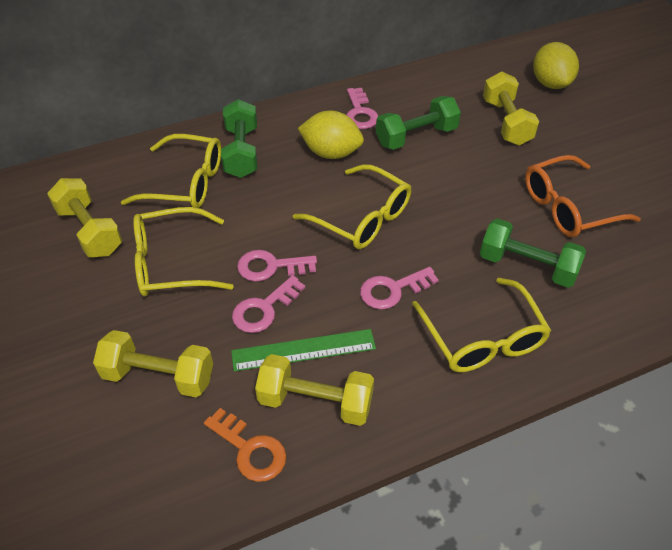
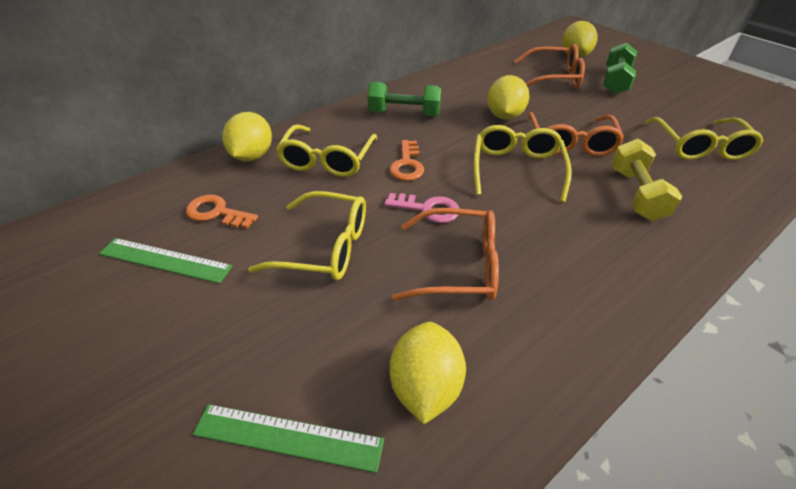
green dumbbell: [221,99,257,178] [376,96,461,150] [480,219,586,288] = 3 -> [367,82,441,116] [603,42,637,94] = 2
green ruler: [231,329,376,372] = 1 -> [99,238,232,284] [193,404,384,473] = 2
orange glasses: [525,155,641,237] = 1 -> [392,208,499,301] [514,44,585,88] [527,112,624,156] = 3
orange key: [204,408,286,482] = 1 -> [186,195,258,229] [389,140,424,181] = 2
pink key: [232,275,305,333] [237,250,317,282] [346,88,378,129] [360,267,439,309] = 4 -> [384,193,459,223] = 1
yellow dumbbell: [47,178,122,257] [93,330,213,397] [255,354,374,426] [483,72,539,145] = 4 -> [611,139,682,221] = 1
yellow lemon: [298,110,364,159] [533,42,579,89] = 2 -> [222,112,272,161] [389,322,466,424] [487,75,529,120] [562,21,598,58] = 4

